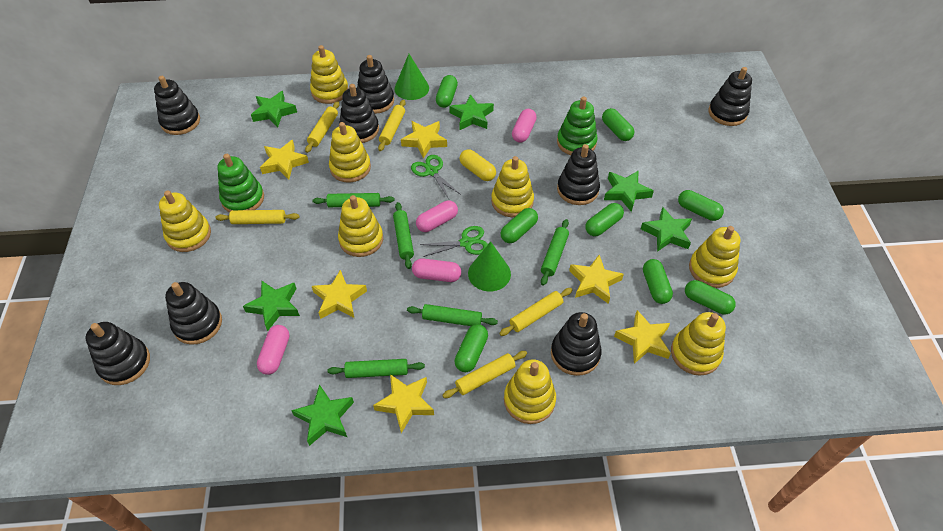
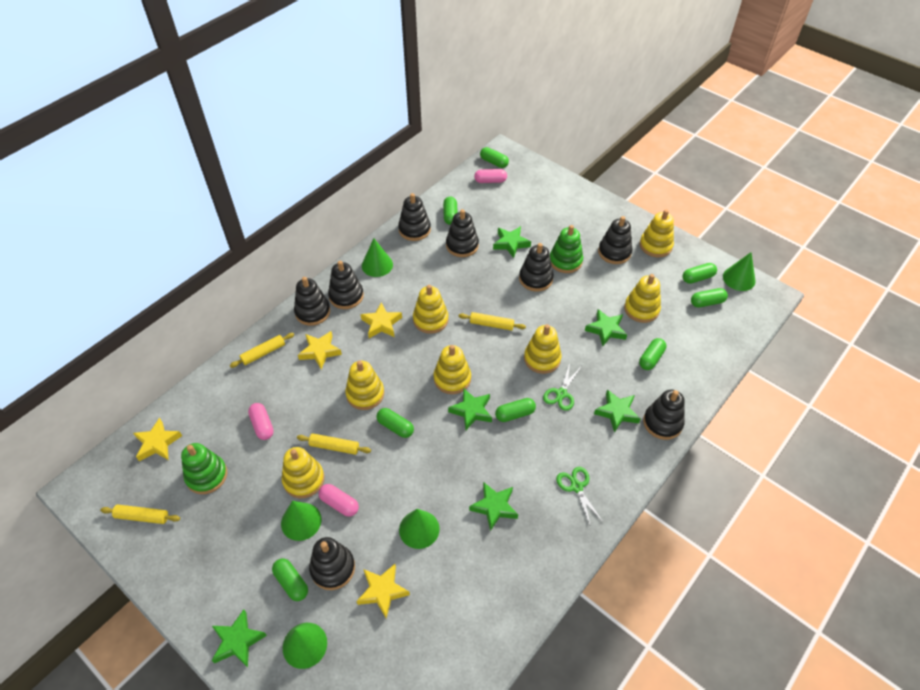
green cone: [395,54,429,100] [468,241,511,291] = 2 -> [281,501,322,541] [283,623,327,669] [362,238,393,277] [399,509,440,549] [723,252,756,291] = 5
green rolling pin: [313,193,395,207] [328,359,425,378] [393,202,414,269] [407,304,498,326] [541,219,569,286] = 5 -> none = 0
pink capsule: [257,325,290,375] [412,259,461,282] [416,201,458,232] [512,109,537,143] = 4 -> [248,403,274,440] [319,484,359,517] [474,169,507,183] = 3
yellow capsule: [460,149,496,181] = 1 -> none = 0
yellow rolling pin: [215,210,300,224] [305,101,339,153] [378,100,406,151] [442,351,527,398] [499,288,572,336] = 5 -> [100,505,180,524] [230,333,294,368] [297,433,371,455] [459,312,526,331] = 4
yellow stacking toy: [159,190,211,252] [310,45,349,104] [329,122,371,183] [338,195,383,257] [491,156,534,217] [504,359,556,424] [671,312,726,376] [689,226,740,288] = 8 -> [282,447,324,498] [345,361,384,410] [413,285,449,334] [434,345,471,394] [524,324,562,374] [624,274,661,323] [640,209,674,257] = 7
yellow star: [260,140,309,180] [312,270,367,319] [373,374,434,433] [401,121,447,158] [569,255,624,304] [614,310,671,364] = 6 -> [133,418,182,461] [298,331,342,369] [356,564,410,618] [360,302,402,338] = 4

